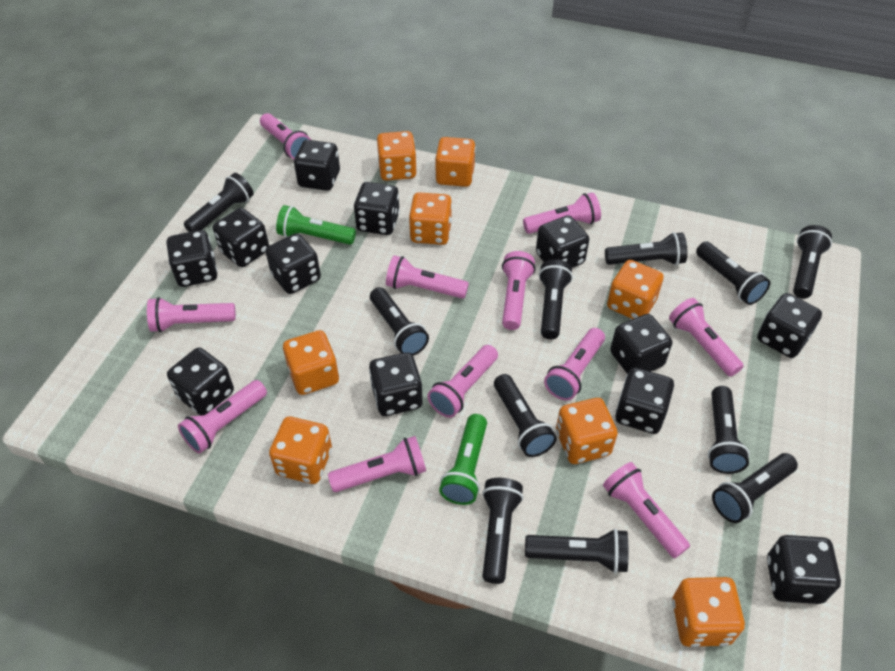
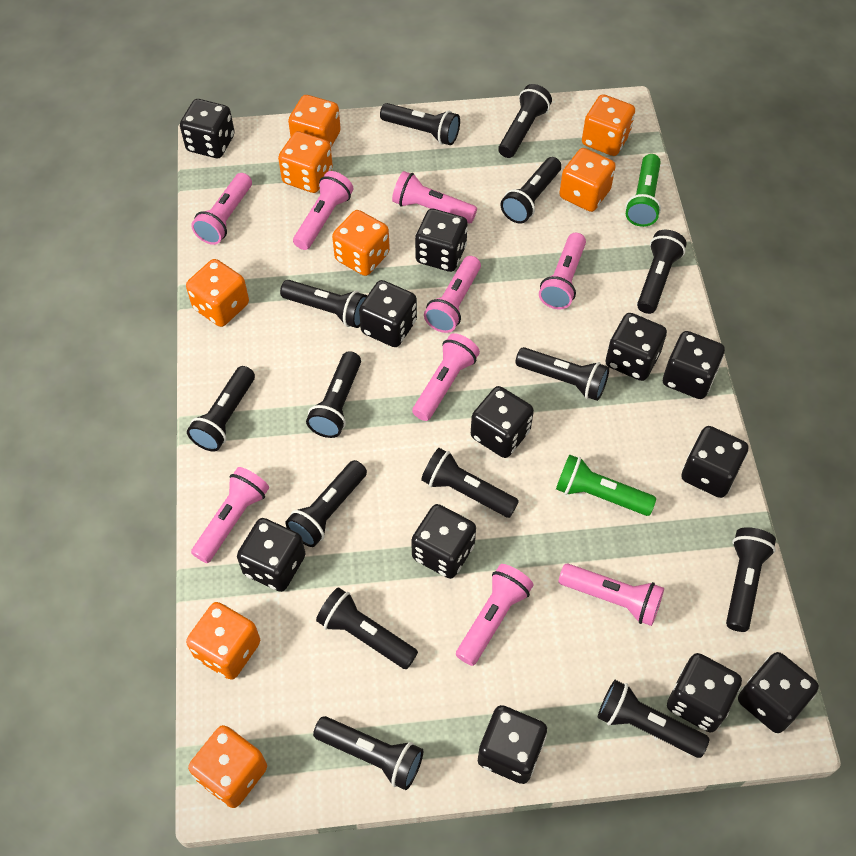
black flashlight: [184,173,254,232] [370,287,429,356] [482,478,523,584] [494,374,557,457] [525,529,628,573] [539,259,573,339] [605,232,687,265] [696,241,770,305] [707,386,750,474] [712,453,798,523] [793,225,832,299] = 11 -> [187,366,255,451] [280,280,367,328] [285,460,367,547] [306,351,361,438] [313,716,423,790] [316,587,418,669] [380,103,460,145] [421,448,519,518] [498,84,552,158] [501,157,561,223] [515,347,609,401] [597,680,709,758] [637,230,687,314] [726,527,776,632] = 14
pink flashlight: [147,297,236,333] [178,380,267,453] [260,113,311,159] [328,436,426,492] [386,255,469,299] [428,345,498,418] [502,251,535,330] [523,192,601,234] [544,328,605,400] [603,462,690,558] [669,298,744,377] = 11 -> [191,173,252,245] [191,467,269,563] [293,171,353,250] [392,171,477,223] [412,333,480,421] [424,256,481,333] [456,564,534,666] [539,233,586,309] [559,564,664,626] = 9

